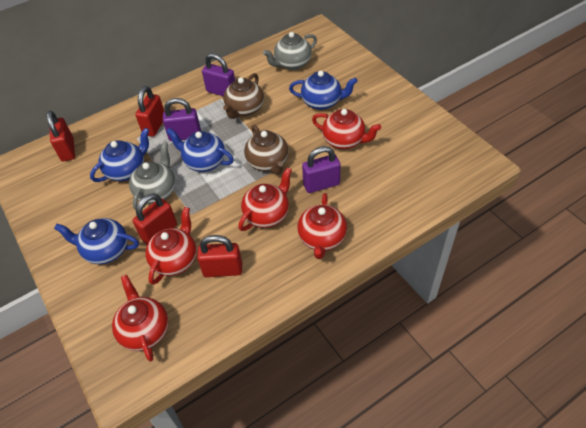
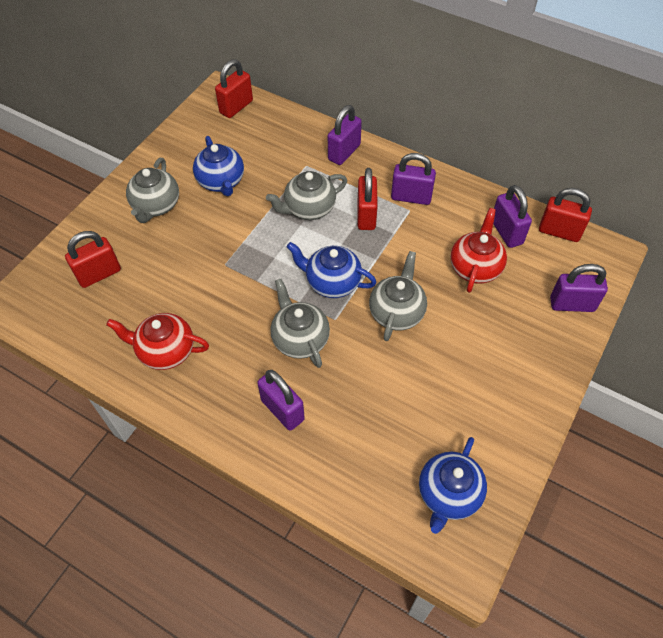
blue teapot: [54,218,139,264] [90,128,149,182] [166,128,234,172] [289,71,358,110] = 4 -> [193,136,244,196] [287,242,377,298] [419,437,487,534] = 3
brown teapot: [223,73,264,119] [244,125,288,175] = 2 -> none = 0
grey teapot: [129,143,176,210] [263,32,317,70] = 2 -> [126,158,179,223] [266,171,347,220] [270,279,330,368] [369,251,427,341] = 4
purple padlock: [163,98,201,141] [202,54,235,97] [302,146,340,193] = 3 -> [257,370,305,431] [328,105,362,165] [391,153,436,205] [493,185,532,248] [550,264,608,312] = 5
red teapot: [112,275,168,361] [145,207,197,285] [238,167,292,231] [298,193,347,259] [312,109,381,149] = 5 -> [106,313,209,370] [450,208,507,293] = 2

